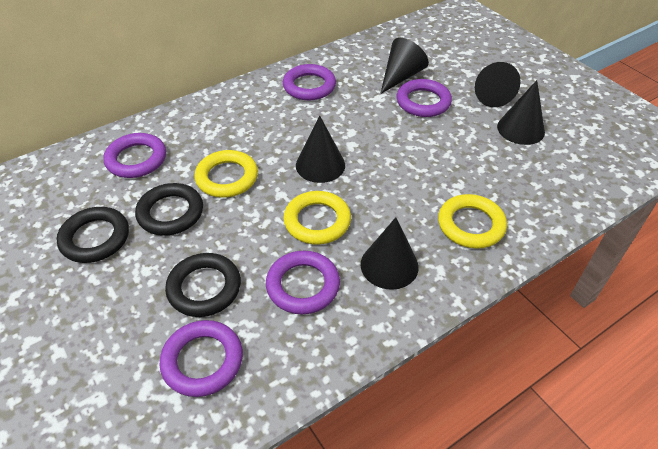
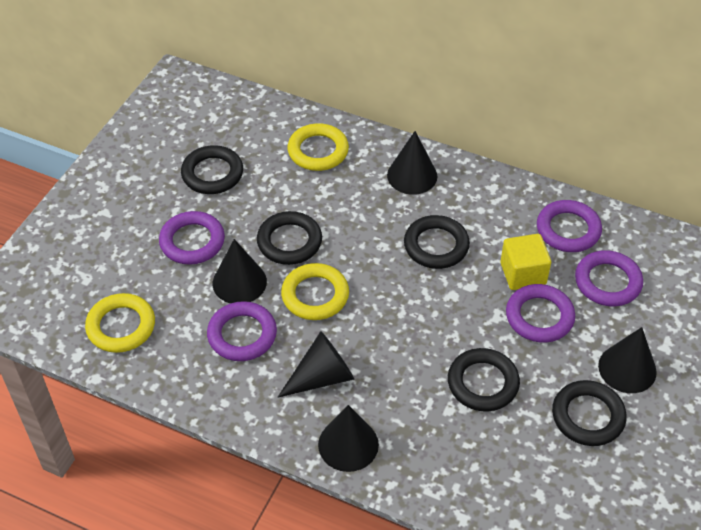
black ring: [57,207,129,263] [135,183,203,236] [165,253,241,317] = 3 -> [181,145,243,194] [257,211,322,265] [404,215,470,269] [448,348,520,411] [552,380,627,446] = 5
yellow cube: none = 0 -> [500,234,551,290] = 1

